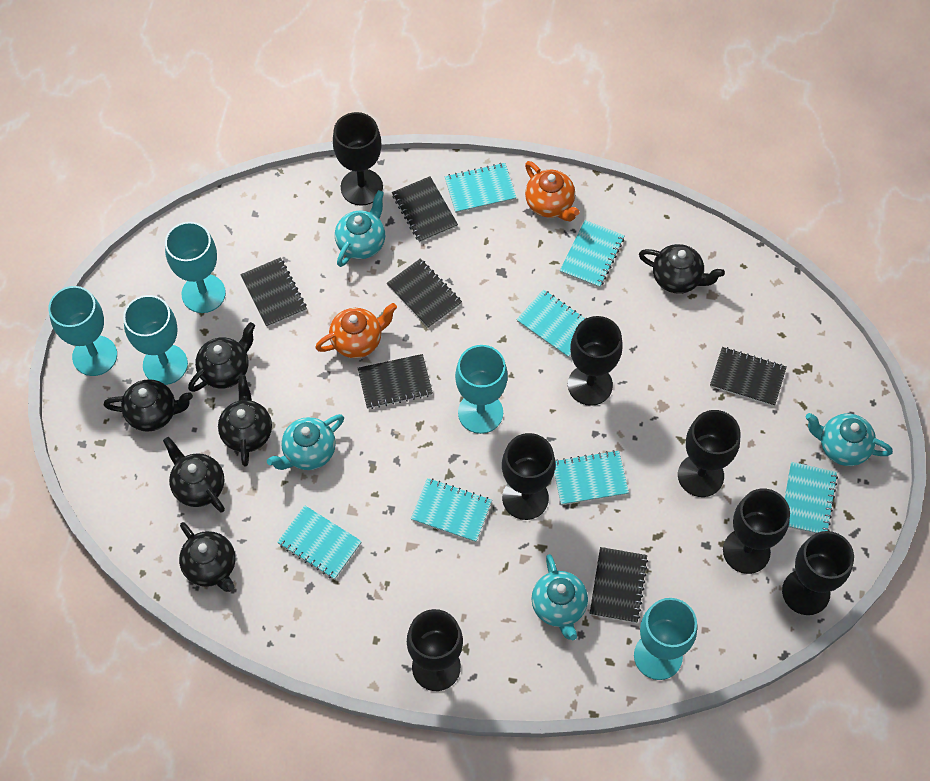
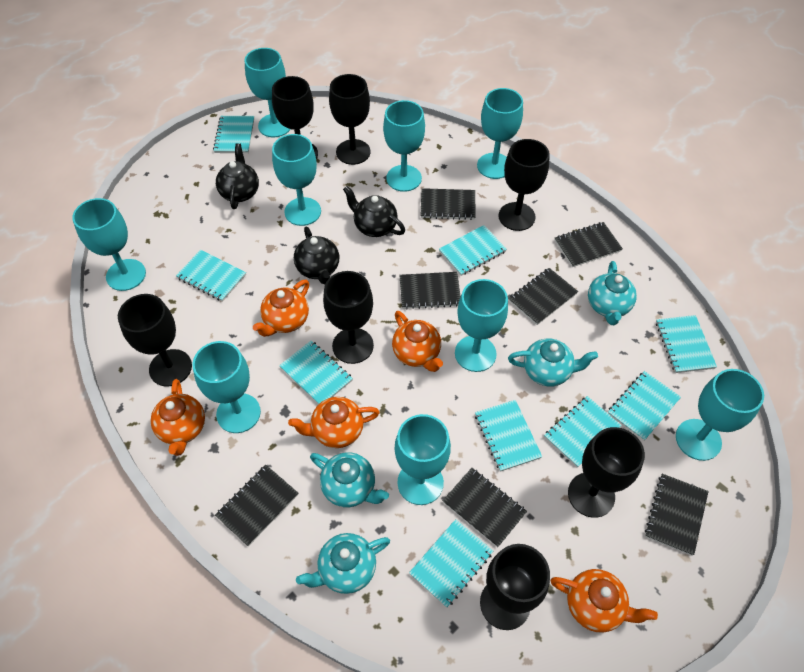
black notebook: [240,258,307,327] [358,354,433,409] [387,259,462,328] [392,176,458,243] [590,547,648,623] [710,347,787,406] = 6 -> [215,465,298,546] [399,272,461,309] [421,188,476,220] [443,468,527,547] [509,268,578,325] [555,222,623,267] [645,474,709,556] = 7
black teapot: [104,379,193,432] [163,437,225,513] [179,522,236,592] [188,322,255,392] [218,375,272,466] [639,244,725,294] = 6 -> [216,143,259,209] [294,226,339,285] [343,186,405,237] = 3
orange teapot: [315,303,397,358] [525,161,580,221] = 2 -> [151,379,205,456] [253,280,309,337] [288,397,380,448] [392,311,443,372] [550,569,658,633] = 5
turquoise goblet: [48,286,117,376] [123,295,188,385] [165,222,226,313] [455,345,508,434] [634,598,697,680] = 5 -> [72,198,146,291] [192,341,261,433] [245,48,291,137] [272,134,321,226] [383,100,425,192] [395,414,451,505] [455,279,508,372] [477,88,523,179] [676,369,764,461] = 9
turquoise notebook: [277,505,362,580] [411,478,492,542] [445,163,517,213] [516,289,586,358] [554,450,629,505] [560,220,625,288] [785,462,838,534] = 7 -> [176,250,246,302] [213,116,254,153] [279,341,353,404] [409,519,493,608] [439,225,507,276] [475,400,542,472] [544,396,622,468] [608,371,681,441] [656,315,717,373] = 9

